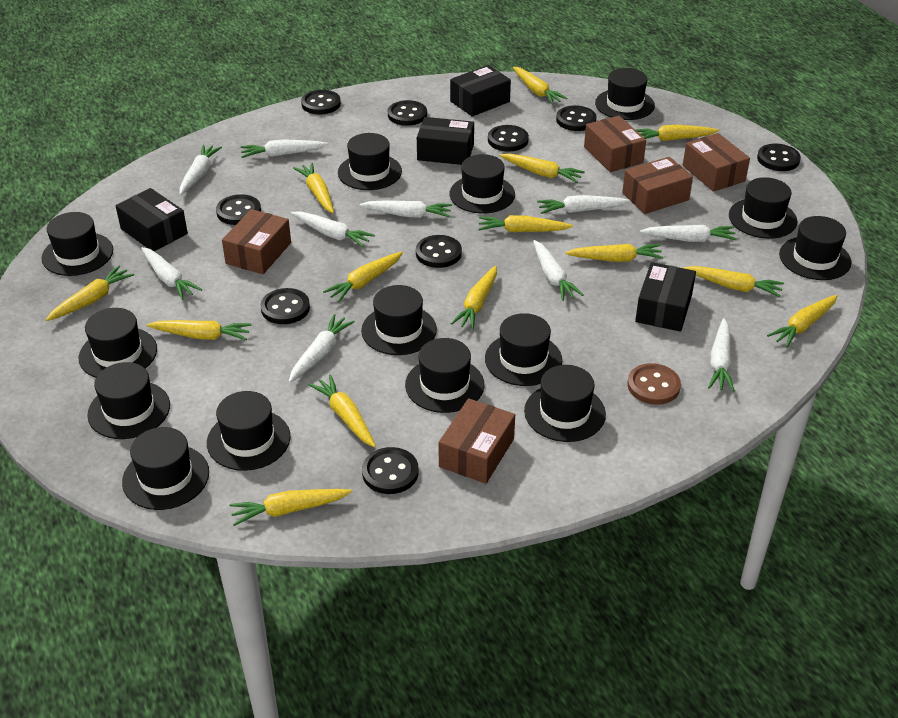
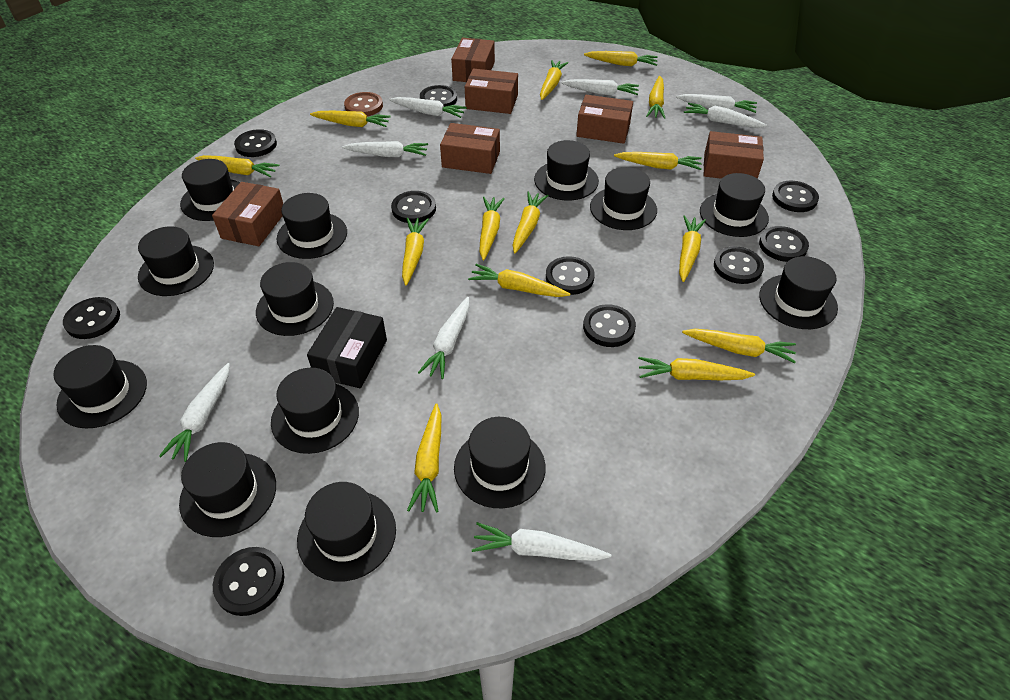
black box: [115,188,188,251] [417,117,474,165] [450,65,511,117] [635,262,696,332] = 4 -> [307,307,387,388] = 1
black button: [216,194,261,225] [260,288,310,324] [301,90,341,114] [362,447,419,494] [388,100,427,126] [416,235,462,268] [488,125,529,152] [556,105,597,131] [757,144,801,171] = 9 -> [63,297,120,339] [213,547,285,616] [234,129,277,157] [391,191,436,223] [420,85,457,107] [546,256,595,295] [583,304,636,347] [714,246,764,284] [759,226,809,262] [772,181,819,212] = 10
black hat: [41,212,113,276] [79,308,157,378] [87,362,170,439] [122,427,209,510] [207,391,290,471] [338,133,402,190] [361,285,437,355] [405,338,484,413] [449,154,515,213] [485,313,562,386] [524,365,606,442] [595,68,655,120] [729,177,797,239] [779,216,852,280] = 14 -> [53,345,147,429] [138,226,214,296] [179,442,276,537] [180,159,240,221] [256,262,334,336] [271,368,359,454] [277,193,347,259] [297,482,396,581] [454,417,546,508] [534,140,599,200] [590,167,657,230] [700,173,769,237] [759,256,838,329] = 13
brown box: [222,209,291,274] [439,398,515,484] [584,116,646,172] [622,157,693,214] [683,133,750,192] = 5 -> [212,182,283,246] [440,123,500,174] [451,37,495,82] [465,69,518,114] [576,95,633,144] [704,131,764,179] = 6
white carrot: [141,247,202,300] [180,144,222,195] [240,139,328,158] [289,314,355,383] [291,211,375,247] [360,200,452,218] [533,240,584,301] [537,195,630,214] [640,225,737,242] [708,318,735,392] = 10 -> [159,363,230,462] [342,141,428,157] [389,97,467,118] [418,297,470,379] [472,522,611,561] [561,79,639,96] [676,94,757,113] [684,103,767,128] = 8

